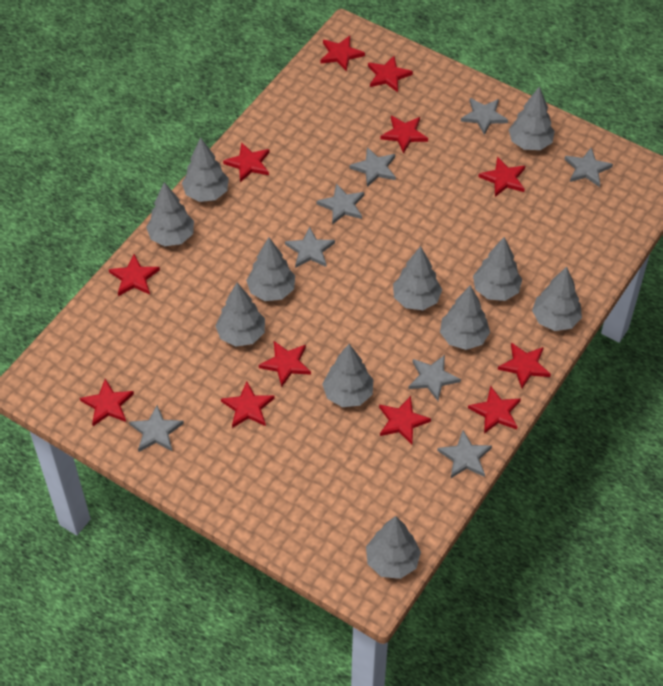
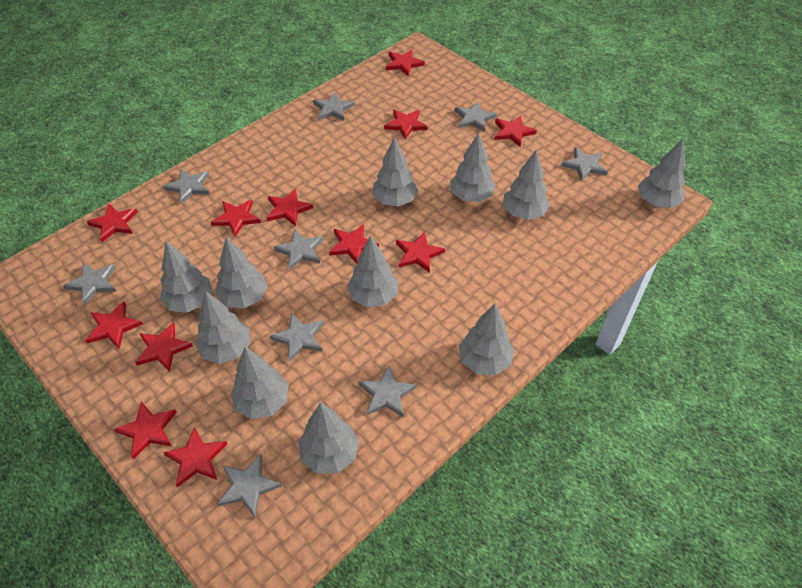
grey star: [129,405,184,452] [285,227,335,268] [317,183,364,225] [350,147,396,187] [408,355,461,401] [437,431,492,478] [461,98,508,135] [565,148,613,187] = 8 -> [63,263,117,306] [163,169,210,205] [217,454,282,517] [270,313,324,362] [274,229,323,270] [313,92,355,121] [358,366,417,418] [455,101,497,132] [561,147,608,181] = 9

